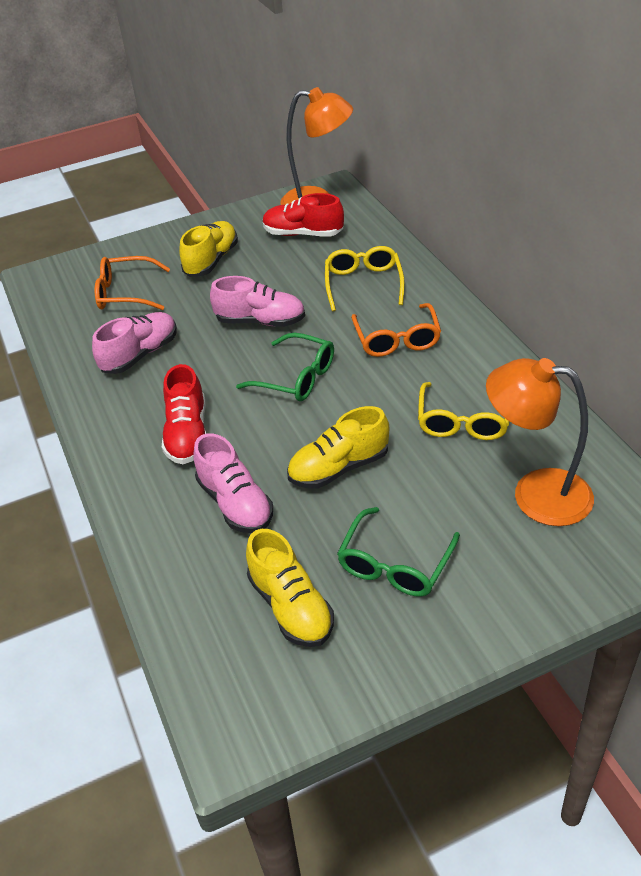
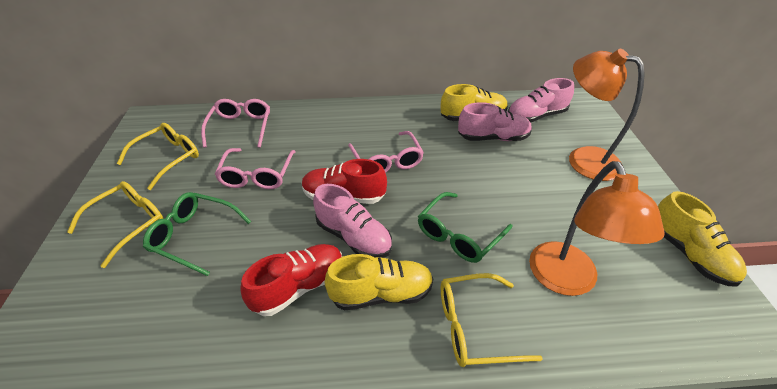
orange glasses: [94,256,170,310] [351,303,441,357] = 2 -> none = 0
pink glasses: none = 0 -> [201,99,270,148] [214,148,296,189] [348,131,424,173] = 3
yellow glasses: [325,246,405,311] [418,382,510,440] = 2 -> [67,181,164,268] [117,123,199,190] [441,273,543,367] = 3

